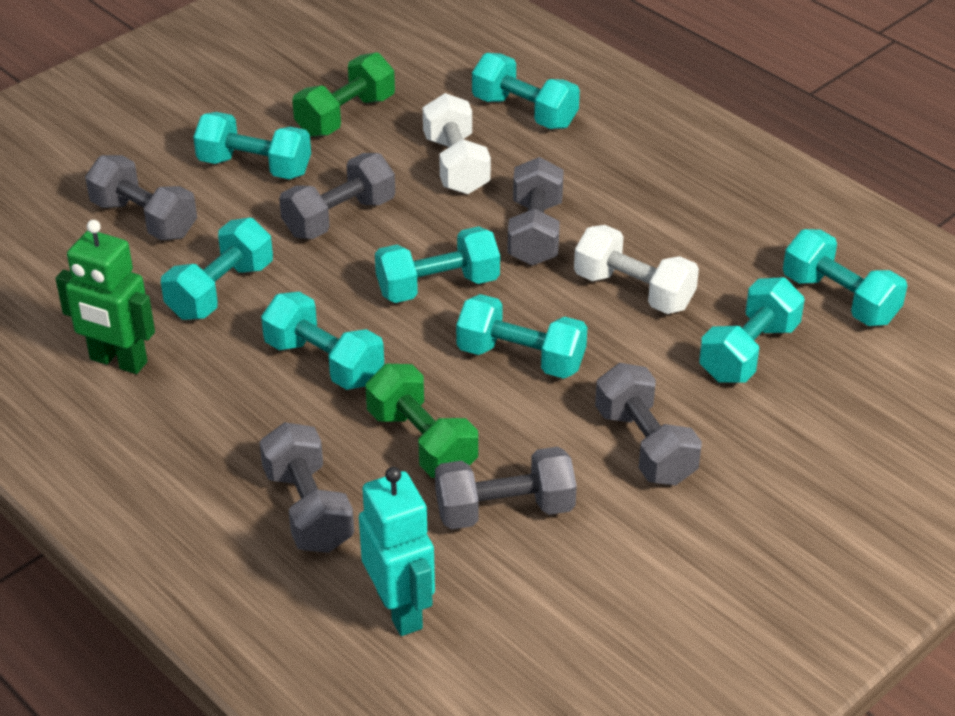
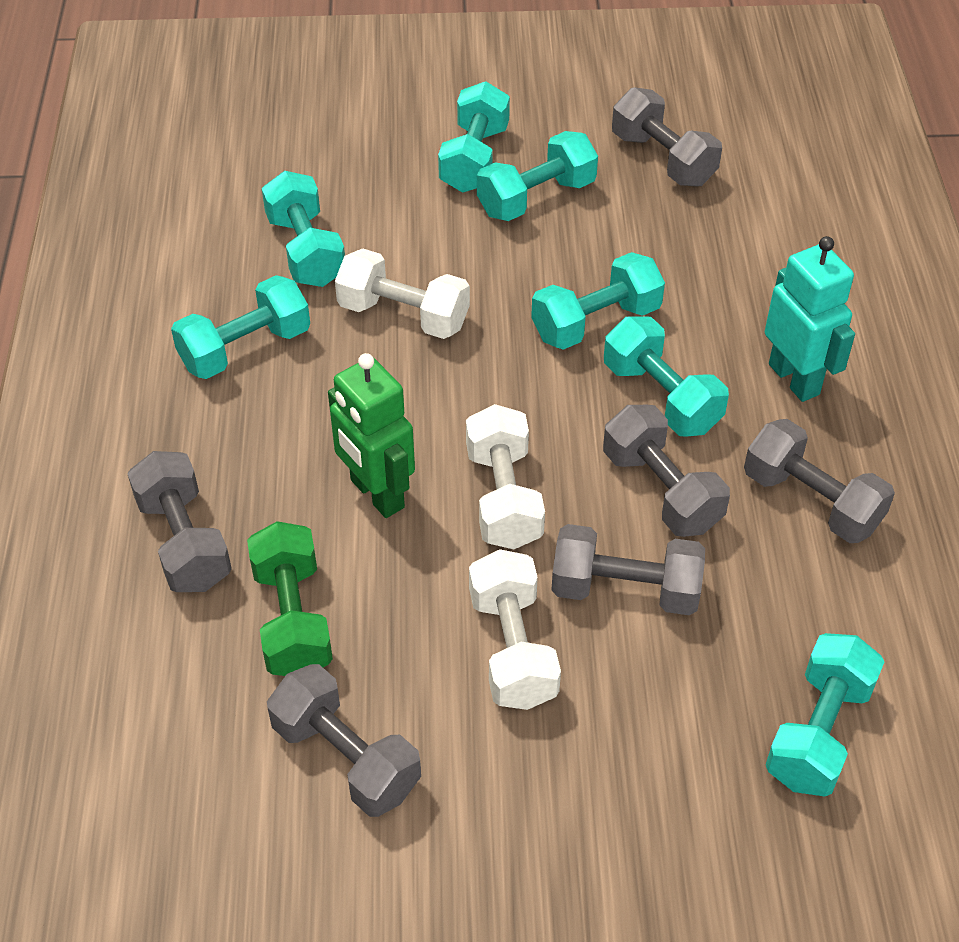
green dumbbell: [292,52,395,137] [365,364,478,478] = 2 -> [247,521,333,676] = 1
turquoise dumbbell: [161,218,273,320] [193,112,311,179] [261,292,384,390] [375,226,500,303] [456,294,588,379] [472,53,580,129] [699,277,805,383] [783,229,907,326] = 8 -> [171,275,310,379] [262,171,345,287] [438,81,510,193] [477,131,598,221] [531,252,665,350] [604,317,729,437] [766,633,885,797] = 7
white dumbbell: [423,93,491,194] [574,225,699,314] = 2 -> [335,249,470,339] [466,404,545,549] [469,549,561,710] = 3

